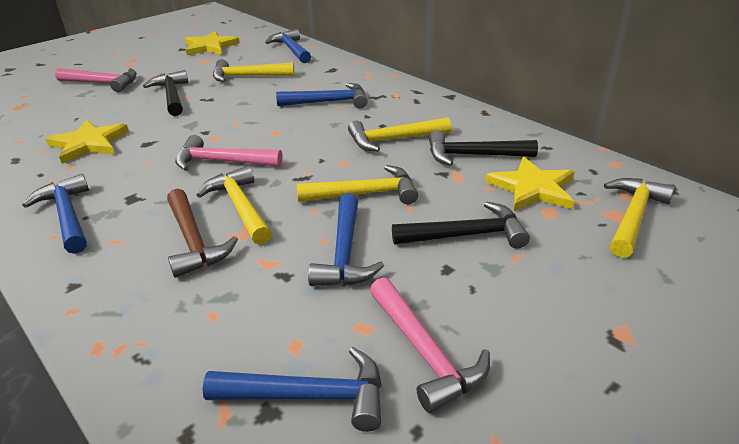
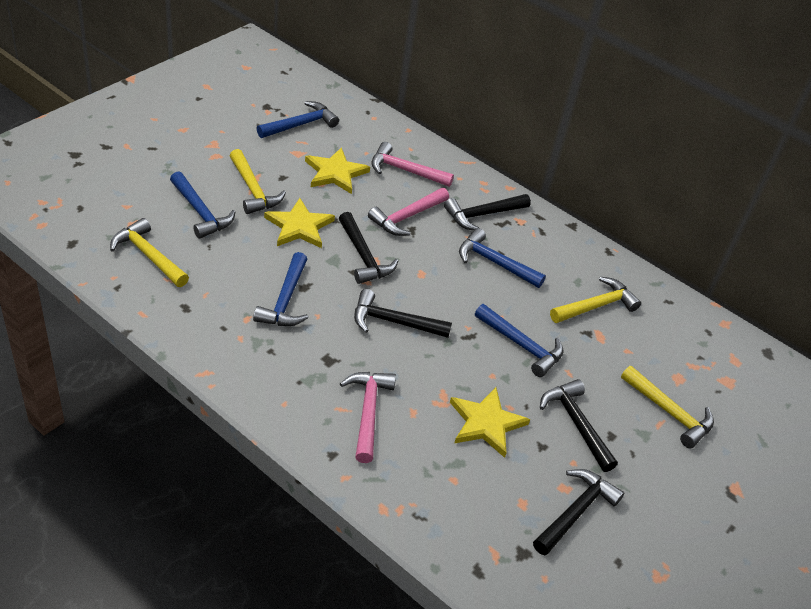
black hammer: [143,70,188,116] [392,202,530,249] [429,130,538,166] = 3 -> [339,212,398,284] [354,289,452,338] [444,194,531,230] [533,469,624,556] [540,379,618,472] = 5
brown hammer: [167,189,238,278] = 1 -> none = 0
yellow hammer: [197,166,272,245] [213,59,294,82] [297,165,418,204] [348,117,451,152] [604,178,675,258] = 5 -> [110,218,189,287] [230,149,286,214] [550,277,641,323] [621,366,714,448] = 4

